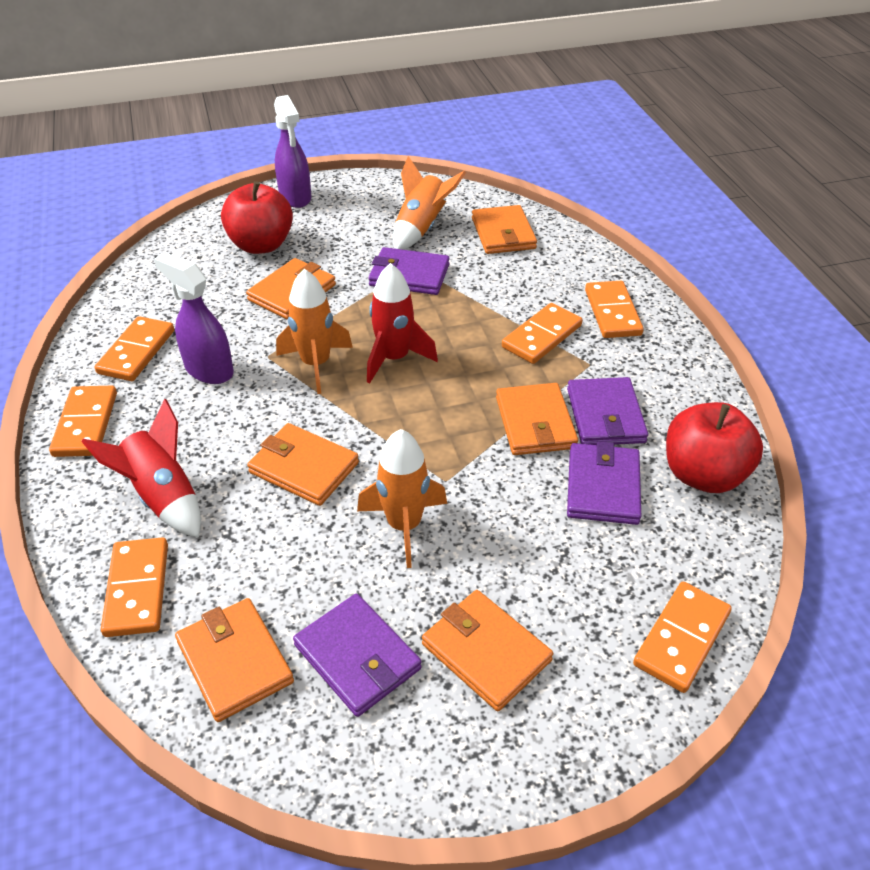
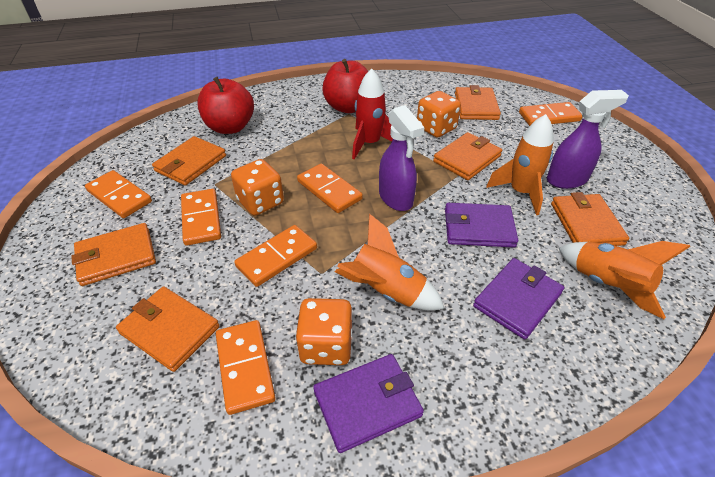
orange dice: none = 0 -> [231,159,284,216] [295,298,352,365] [417,91,461,138] = 3
purple wallet: [293,594,422,717] [368,247,450,295] [567,377,648,445] [567,441,641,525] = 4 -> [313,354,424,453] [445,203,518,247] [473,258,564,340] = 3
red rocket: [81,399,201,538] [367,263,438,384] = 2 -> [352,68,393,159] = 1

